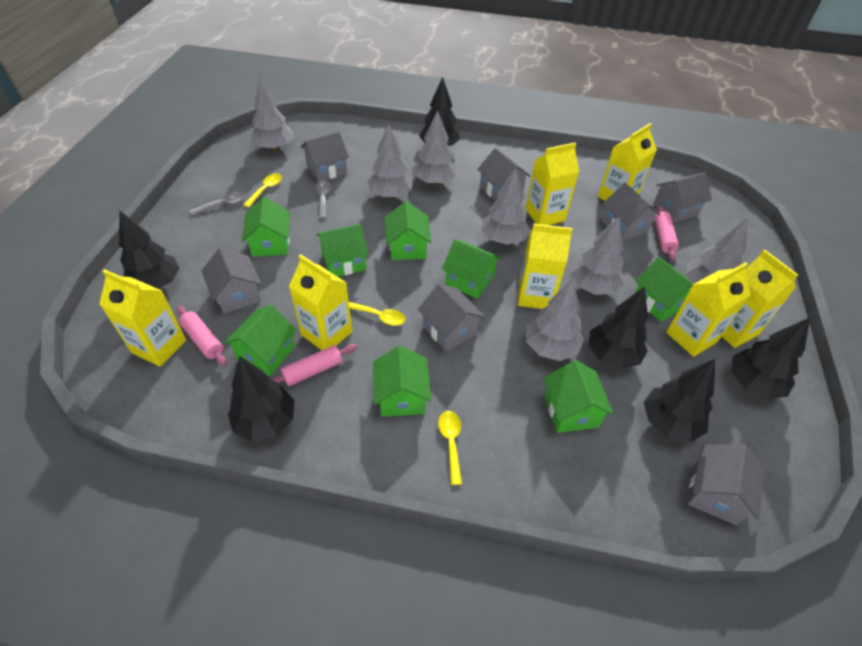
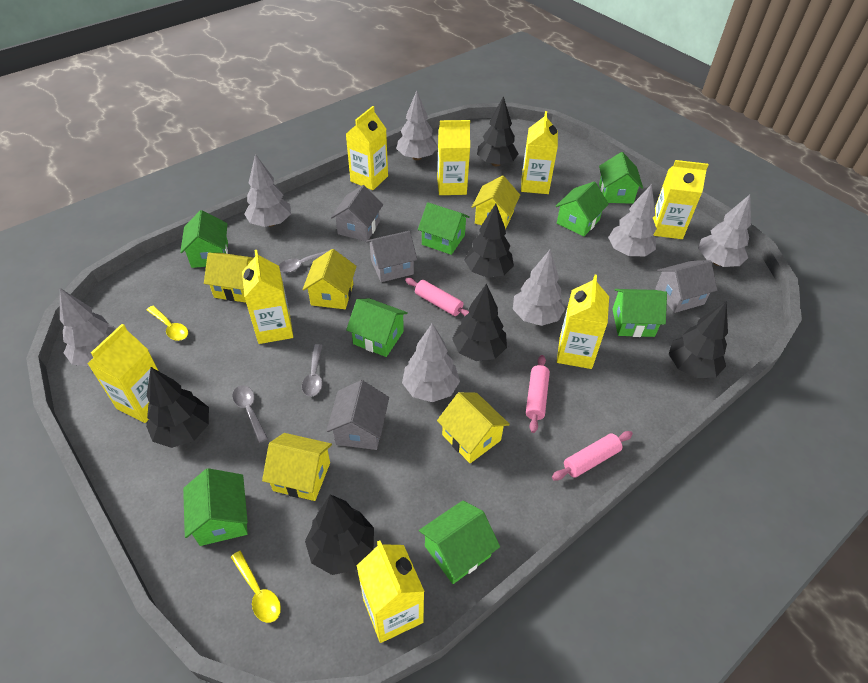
grey house: [201,247,261,314] [301,132,349,182] [418,283,485,351] [477,148,531,201] [602,183,660,241] [653,172,712,223] [687,444,764,525] = 7 -> [327,380,389,450] [331,185,383,241] [366,231,417,282] [655,260,717,313] = 4
grey spoon: [190,191,246,215] [315,180,331,219] = 2 -> [232,386,268,443] [279,250,329,273] [302,344,322,397] = 3
yellow carton: [99,269,186,367] [289,254,352,350] [518,224,573,309] [526,142,579,225] [598,123,657,201] [666,262,751,357] [722,249,798,348] = 7 -> [87,324,158,423] [242,250,293,344] [346,106,388,190] [356,541,425,643] [437,120,470,195] [521,111,558,194] [557,275,609,369] [653,160,709,239] = 8
yellow house: none = 0 -> [204,253,253,303] [262,433,332,501] [303,249,357,309] [437,392,510,463] [472,175,520,230] = 5
yellow spoon: [244,173,282,208] [349,302,405,326] [438,411,462,485] = 3 -> [147,306,188,341] [231,551,281,623] = 2

